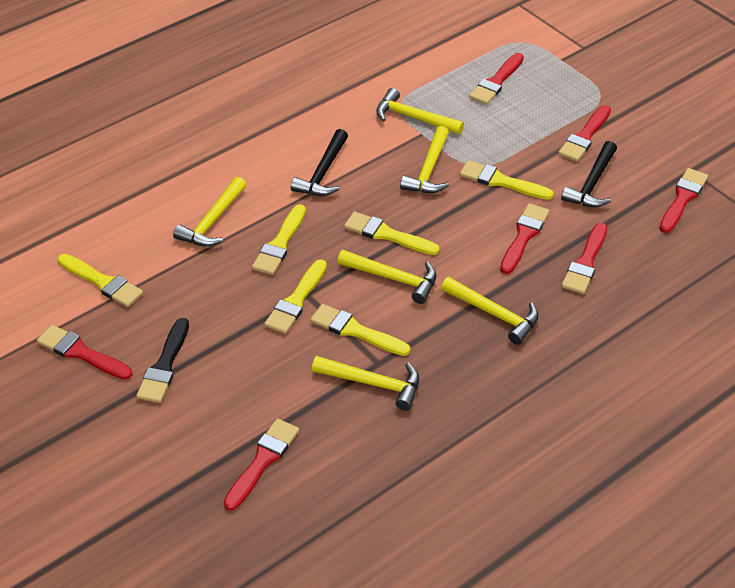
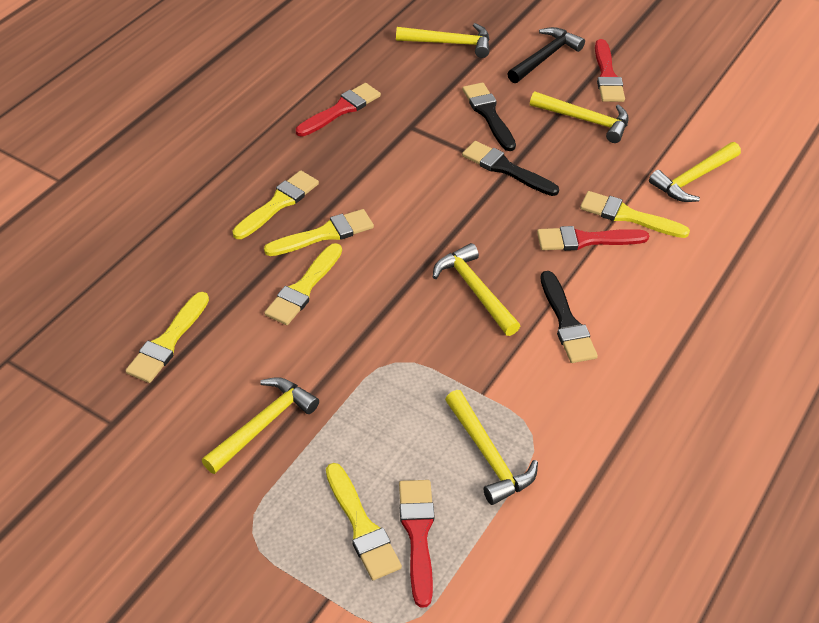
black brush: [136,318,189,403] = 1 -> [462,83,516,151] [462,141,559,196] [540,271,598,363] = 3
black hammer: [291,129,348,196] [561,141,617,207] = 2 -> [507,27,585,83] = 1
red brush: [37,325,132,380] [224,418,299,511] [469,53,524,105] [500,203,549,274] [558,105,611,162] [562,223,607,294] [660,168,708,233] = 7 -> [296,83,381,137] [399,480,435,608] [537,226,649,251] [595,39,625,102] = 4

